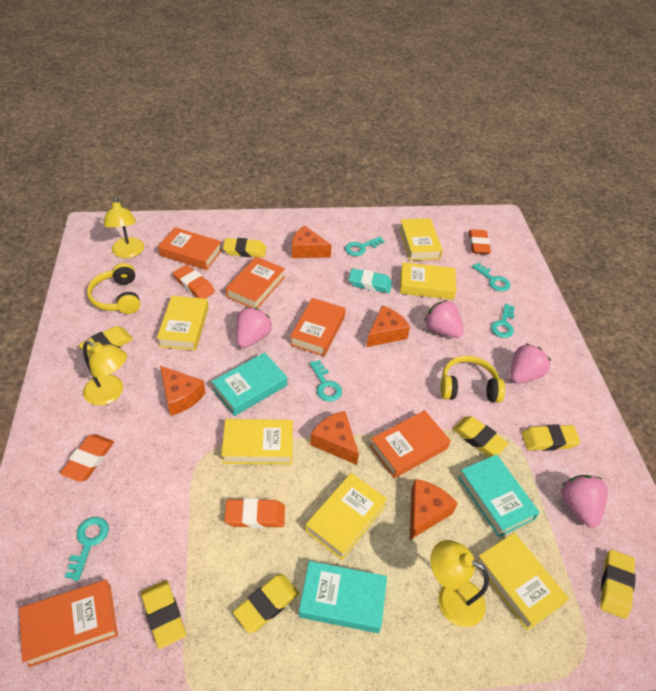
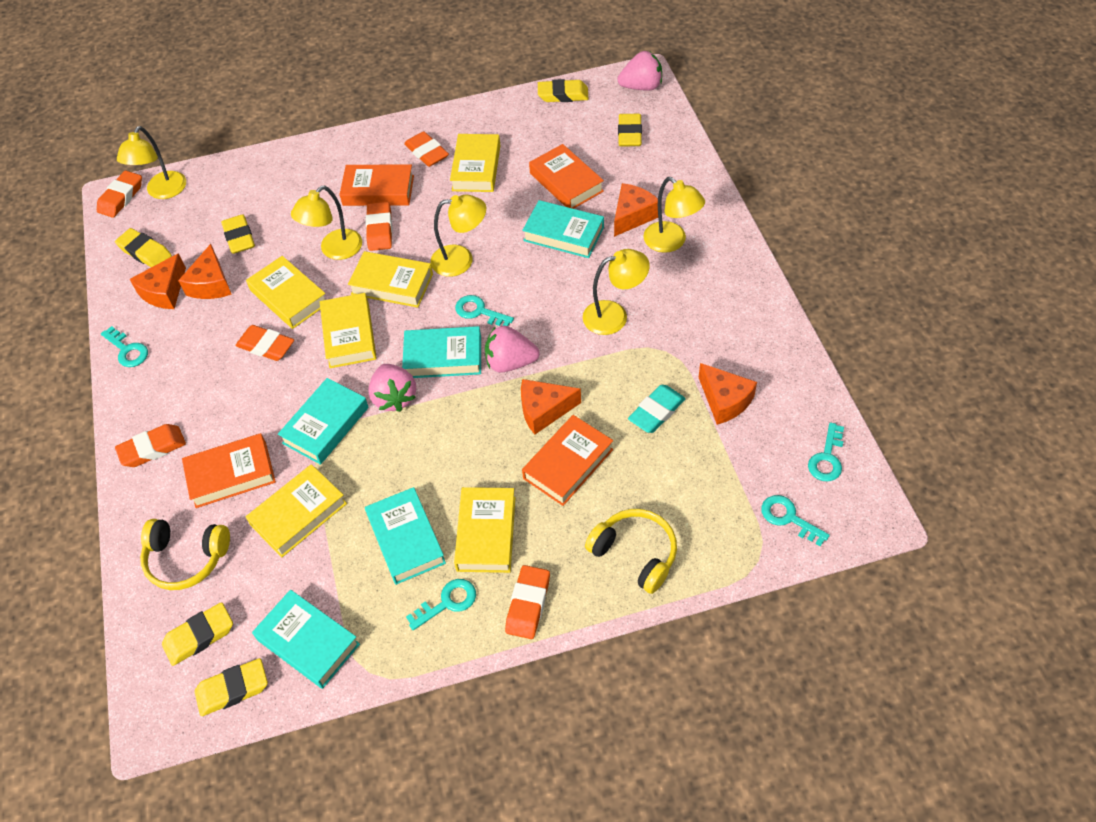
orange book: [19,580,118,667] [158,227,222,270] [226,257,285,308] [290,298,345,356] [370,410,451,478] = 5 -> [182,433,276,508] [339,164,414,206] [522,415,613,506] [529,144,604,209] = 4
orange eraser: [60,434,114,482] [173,265,215,299] [224,498,285,528] [469,229,491,254] = 4 -> [97,171,142,218] [115,424,186,467] [235,325,294,361] [366,202,393,251] [404,131,449,167] [505,565,550,639] = 6
pink strawberry: [236,307,272,348] [424,300,464,338] [510,343,551,384] [561,475,608,528] = 4 -> [368,364,416,412] [485,326,540,373] [618,51,662,91] = 3
turquoise book: [211,352,287,416] [299,561,387,633] [458,454,540,537] = 3 -> [252,590,360,689] [278,378,369,465] [365,487,446,585] [402,326,481,378] [522,200,604,258] = 5
yellow eraser: [79,326,133,357] [141,580,186,649] [223,238,266,257] [233,574,299,633] [453,416,509,457] [522,424,580,451] [600,550,636,619] = 7 -> [115,228,172,267] [162,602,233,666] [195,658,268,716] [221,214,255,254] [538,79,589,102] [618,114,642,146] = 6
yellow lamp: [83,341,127,405] [103,198,144,258] [430,540,489,627] = 3 -> [117,126,186,199] [291,186,362,260] [430,195,486,277] [583,249,650,335] [643,177,705,253] = 5

